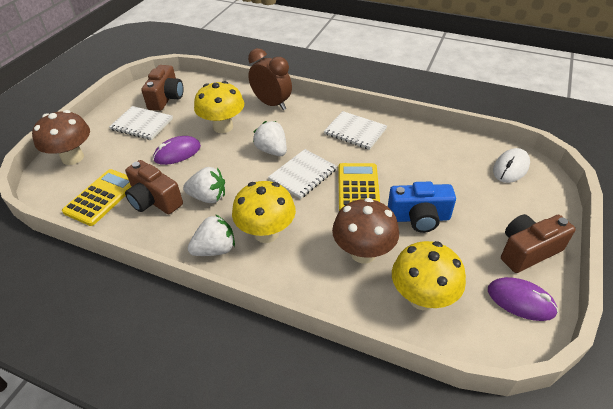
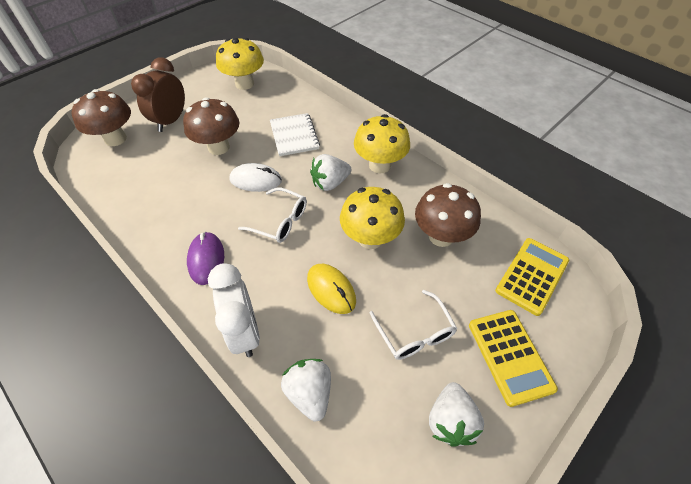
blue camera: [388,182,456,233] = 1 -> none = 0
brown camera: [125,160,183,214] [141,65,183,111] [501,214,575,273] = 3 -> none = 0
brown mushroom: [32,110,90,165] [332,198,399,264] = 2 -> [71,89,131,146] [183,97,240,155] [415,183,481,247] = 3
purple mouse: [153,136,201,165] [488,277,558,321] = 2 -> [187,232,224,285] = 1
white clock: none = 0 -> [208,263,260,357] = 1
white glasses: none = 0 -> [238,187,307,243] [370,290,457,360] = 2
white notebook: [109,106,173,140] [268,149,337,199] [324,111,387,150] = 3 -> [270,113,320,156] = 1
yellow mouse: none = 0 -> [307,264,356,314] = 1

